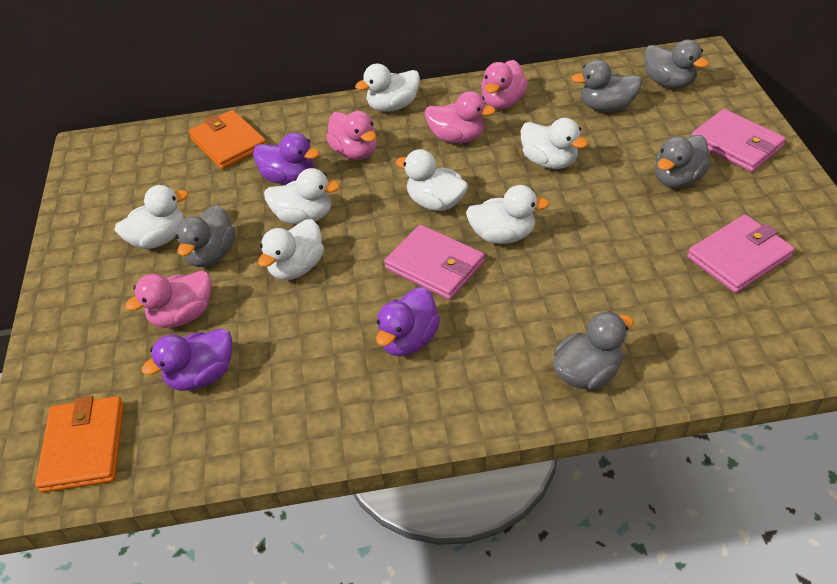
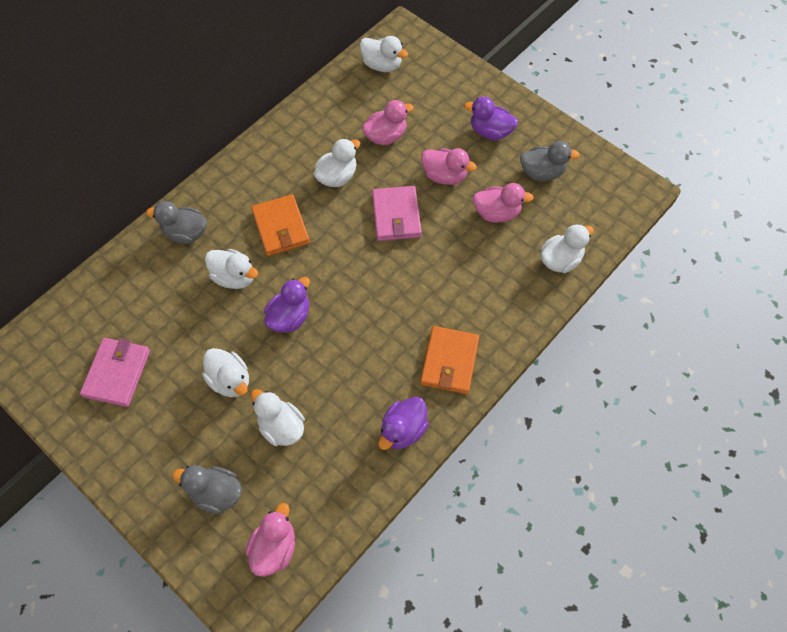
grey duck: [176,205,236,267] [553,311,634,390] [572,60,642,112] [644,40,709,88] [655,135,711,188] = 5 -> [146,201,207,244] [172,465,242,514] [520,141,580,181] = 3
pink wallet: [384,225,485,300] [687,215,795,293] [691,109,786,172] = 3 -> [80,338,150,407] [372,186,422,241] = 2
white duck: [115,185,188,249] [258,219,324,280] [264,168,340,224] [355,63,420,112] [396,149,468,211] [466,185,549,244] [521,118,588,169] = 7 -> [202,348,249,397] [205,249,258,289] [251,389,305,446] [314,138,360,187] [360,36,408,72] [541,224,594,273] = 6

